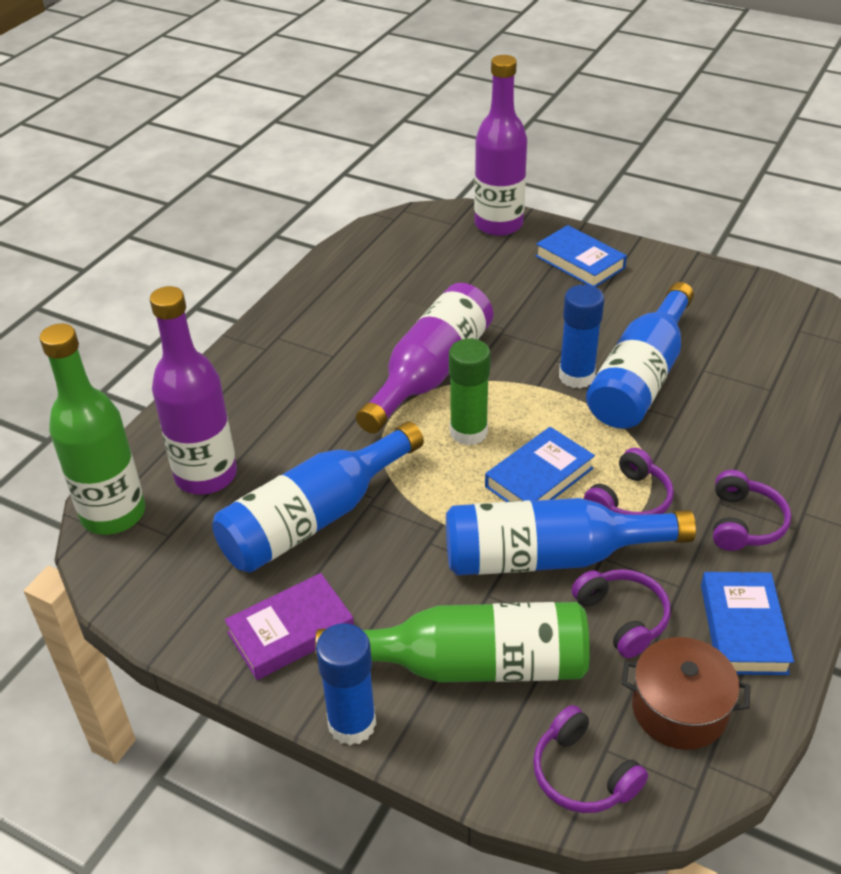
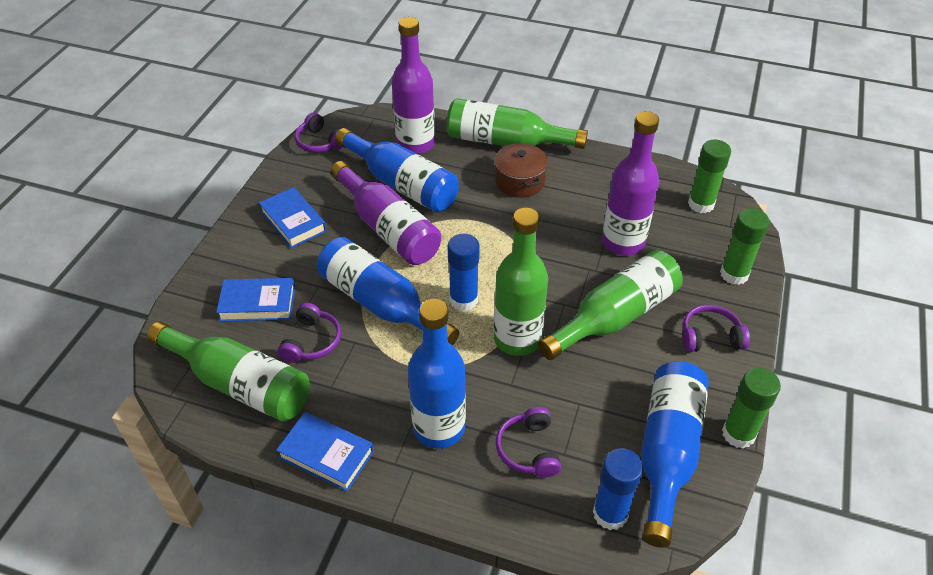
blue bottle: [212,421,424,573] [446,498,696,575] [586,282,694,429] = 3 -> [317,237,459,345] [335,128,459,213] [408,299,466,448] [641,361,709,548] = 4
green bottle: [40,324,145,535] [315,602,590,683] = 2 -> [147,322,310,422] [446,98,588,149] [494,208,548,356] [538,250,683,360] = 4
green glue stick: [449,338,491,446] = 1 -> [688,140,731,213] [720,208,769,285] [722,367,781,449] = 3
purple book: [224,573,354,680] = 1 -> none = 0

